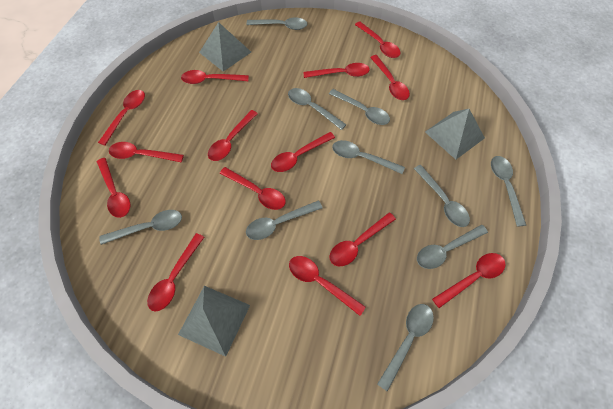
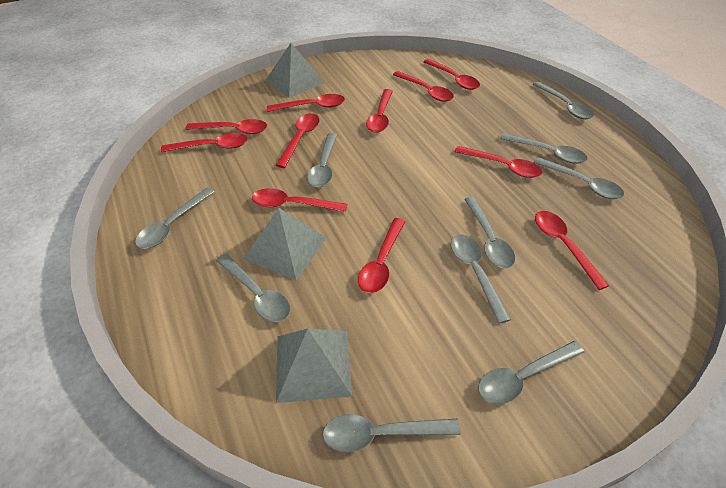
red spoon: [97,158,130,218] [98,90,145,146] [109,142,184,162] [147,233,204,311] [181,70,249,84] [208,110,258,161] [219,167,286,210] [271,132,335,172] [289,256,366,316] [303,63,370,78] [329,213,396,266] [355,22,401,58] [370,55,410,100] [432,253,506,308] = 14 -> [161,133,248,152] [186,119,267,134] [252,188,347,212] [267,94,345,112] [276,113,319,168] [358,218,406,293] [366,89,393,132] [393,71,454,102] [424,59,480,90] [454,146,542,178] [535,211,609,290] = 11

